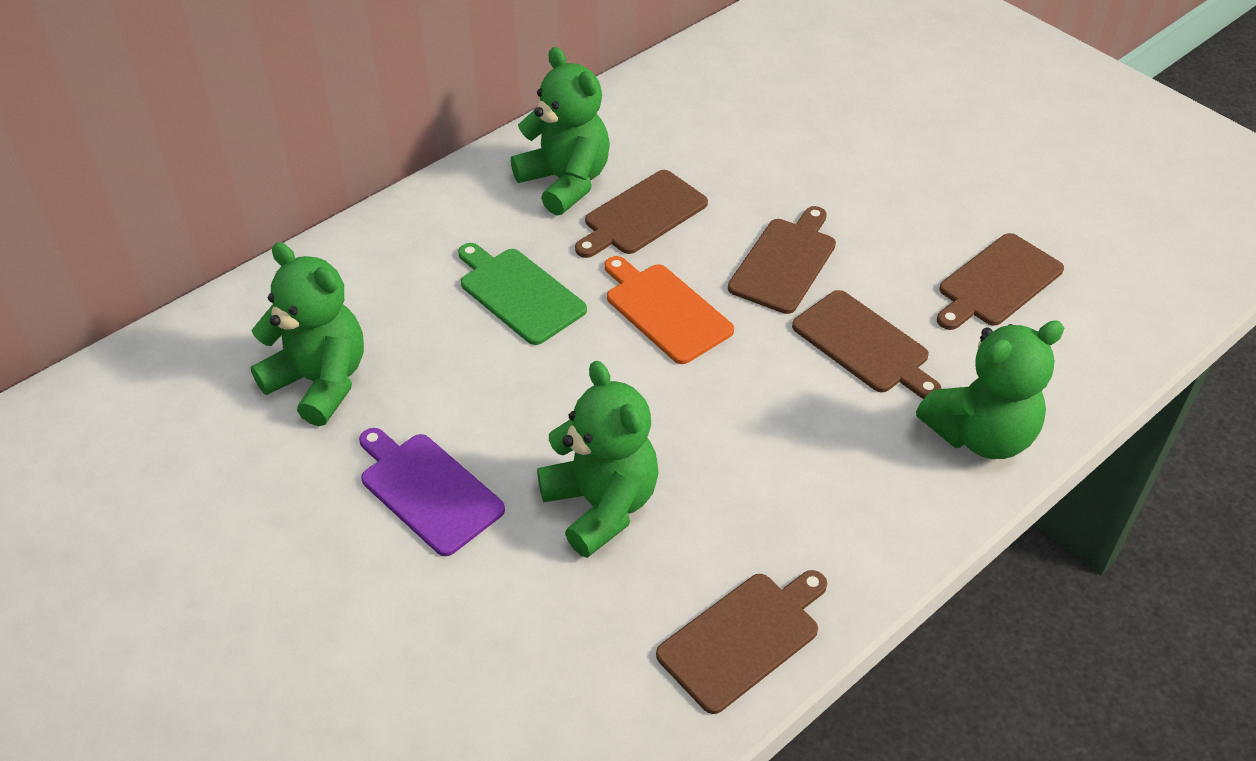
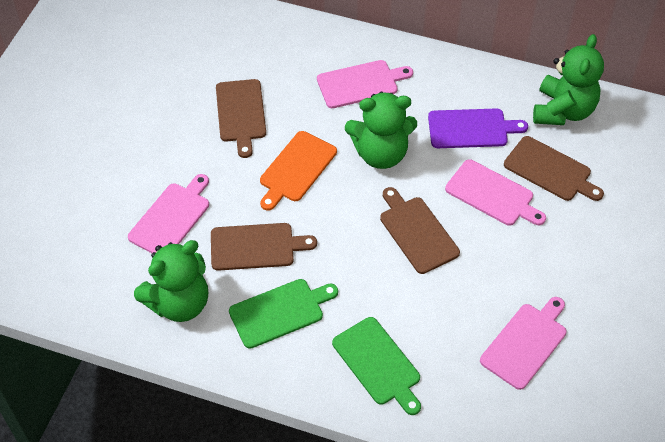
brown cutting board: [575,170,708,258] [656,570,827,714] [728,206,836,314] [792,290,941,399] [937,233,1064,330] = 5 -> [211,223,317,271] [216,79,266,158] [380,187,460,274] [504,136,604,201] = 4
green cutting board: [458,243,587,345] = 1 -> [229,279,338,349] [332,317,421,415] = 2
green teddy bear: [251,242,364,426] [511,47,610,216] [537,361,659,558] [916,320,1064,459] = 4 -> [134,240,208,322] [345,92,417,169] [533,34,604,125] = 3
pink cutting board: none = 0 -> [128,174,209,253] [317,60,413,108] [445,159,546,226] [480,297,567,390] = 4

